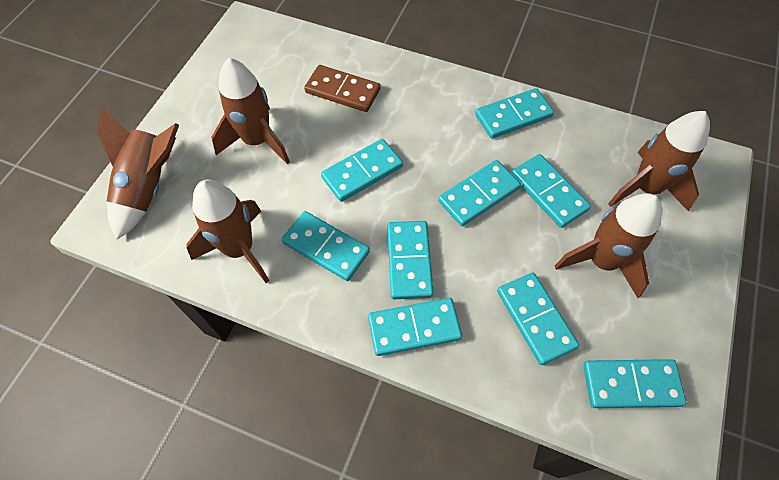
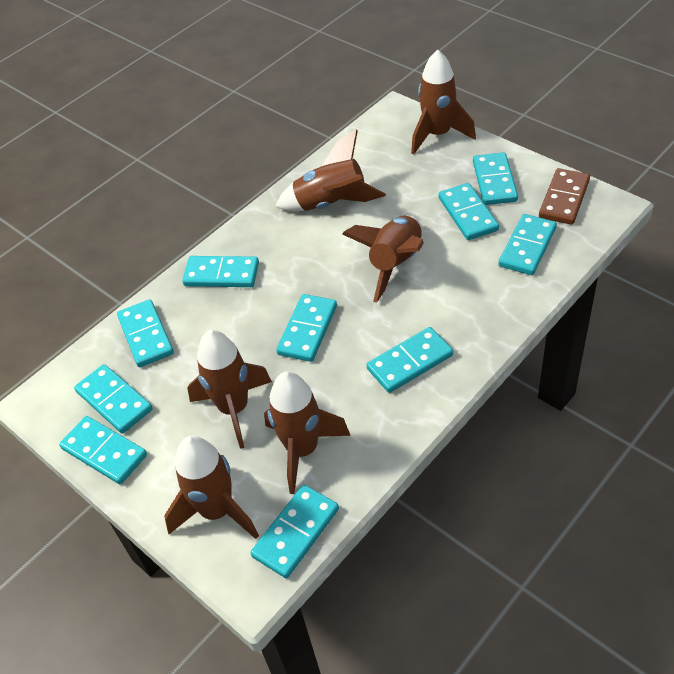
brown rocket: [97,106,179,239] [186,180,269,283] [211,58,290,164] [555,193,662,298] [608,111,710,212] = 5 -> [164,436,259,539] [187,330,272,449] [264,371,351,494] [275,129,386,211] [342,215,424,303] [411,50,476,155] = 6
turquoise domino: [282,211,370,281] [321,139,403,202] [368,298,462,356] [387,221,434,299] [438,160,521,226] [475,88,554,139] [497,273,579,365] [511,154,591,228] [583,359,687,408] = 9 -> [59,416,147,484] [74,364,153,433] [117,300,174,367] [182,256,259,287] [250,485,339,578] [276,294,337,362] [366,327,453,393] [439,183,499,240] [473,152,518,205] [498,214,557,275] = 10

